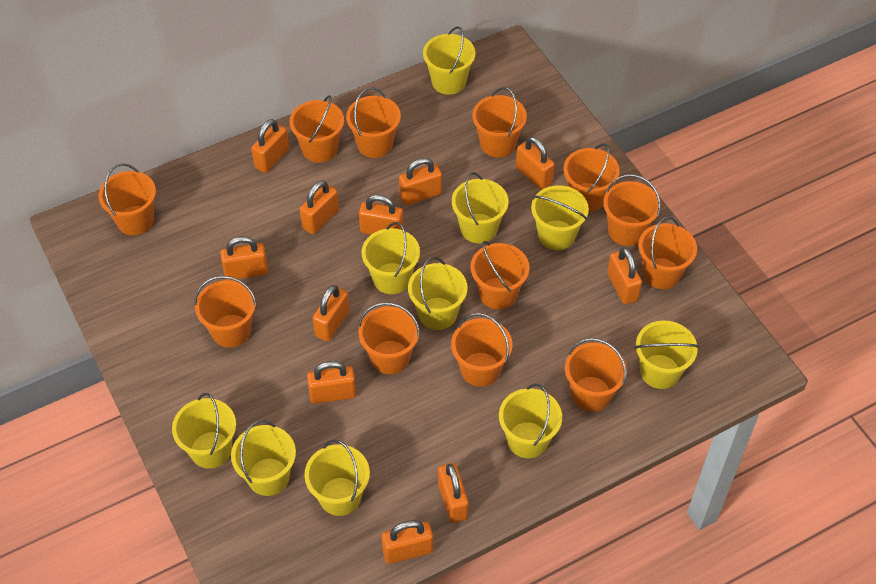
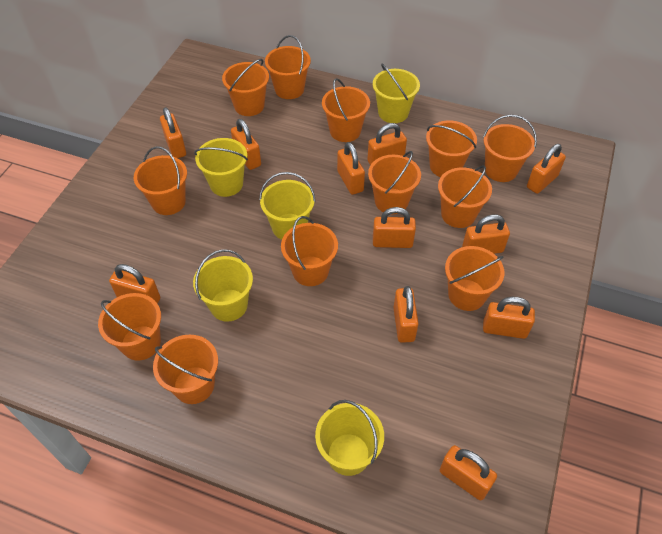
yellow bucket: [172,393,236,468] [231,420,296,496] [304,440,370,516] [362,222,420,294] [408,257,468,330] [423,26,476,95] [452,172,509,243] [499,384,562,458] [531,185,589,250] [635,320,699,389] = 10 -> [193,249,253,322] [194,138,248,197] [259,172,316,240] [315,400,384,476] [373,64,420,123] = 5

